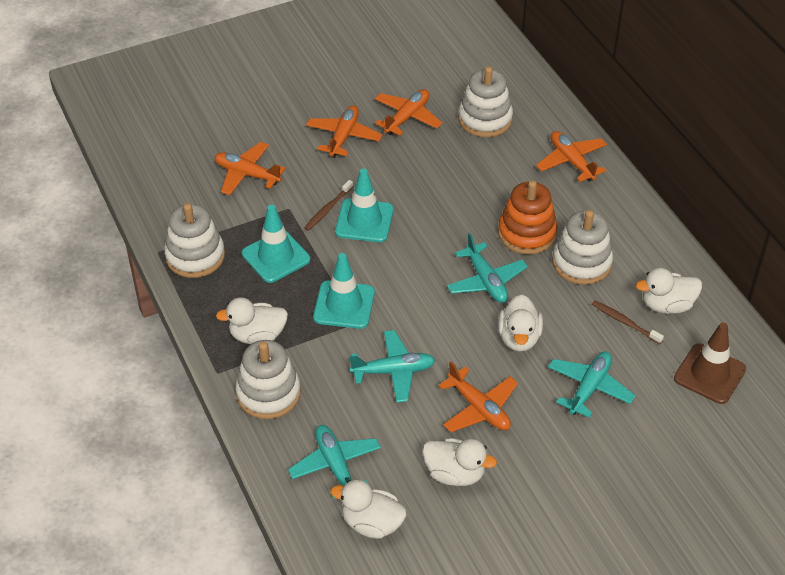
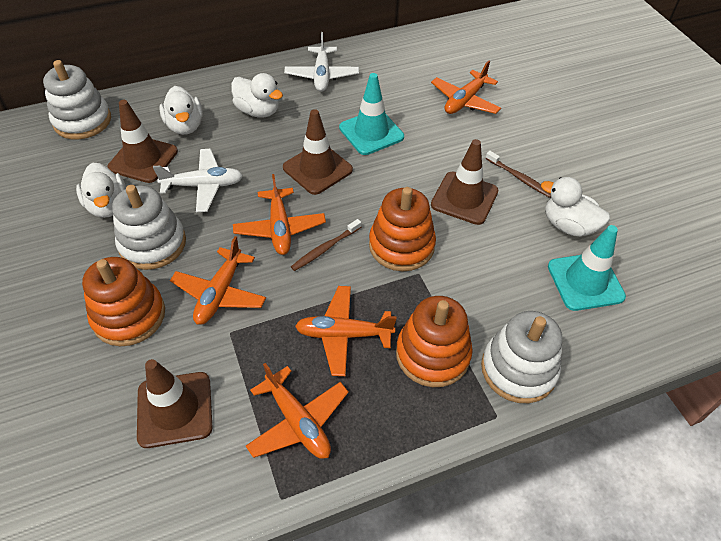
brown traffic cone: [674,323,746,404] = 1 -> [107,100,178,183] [137,359,213,448] [283,109,353,195] [431,139,498,225] = 4
orange stacking toy: [498,180,557,254] = 1 -> [82,257,165,346] [369,187,436,271] [396,296,473,387] = 3
turquoise plane: [288,425,381,499] [349,330,435,403] [447,233,528,303] [548,351,635,418] = 4 -> none = 0
turquoise traffic cone: [242,204,310,283] [313,253,375,329] [335,169,394,242] = 3 -> [339,73,404,155] [548,225,626,311] = 2
white duck: [216,297,288,344] [330,479,407,539] [422,438,497,486] [498,295,543,352] [636,268,702,314] = 5 -> [76,163,126,218] [159,86,203,135] [231,73,283,117] [541,177,610,237] = 4
white plane: none = 0 -> [153,149,243,212] [284,32,359,92] = 2
white stacking toy: [164,203,225,278] [235,340,301,419] [458,66,513,137] [552,210,613,285] = 4 -> [43,60,111,139] [112,185,186,270] [481,311,562,403] = 3

